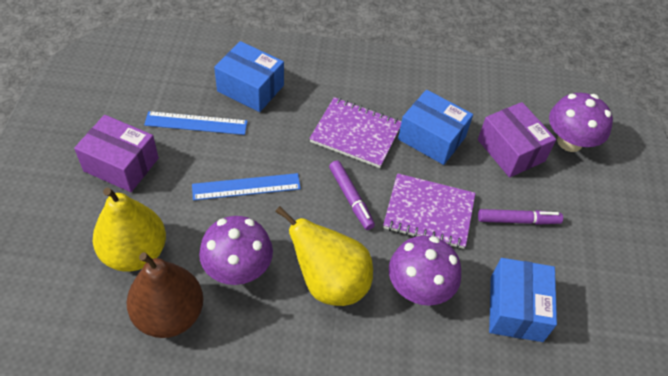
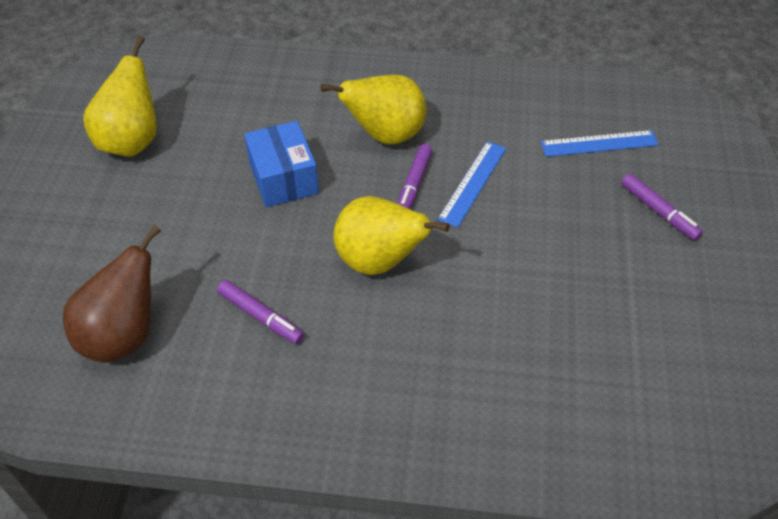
blue box: [214,41,284,112] [398,90,473,165] [489,258,557,342] = 3 -> [244,121,319,207] = 1
purple box: [74,115,159,192] [478,102,556,178] = 2 -> none = 0
purple marker: [329,160,375,230] [478,209,563,225] = 2 -> [217,280,304,344] [398,144,432,209] [621,174,703,240] = 3
purple mushroom: [199,216,273,285] [389,235,461,306] [549,93,613,152] = 3 -> none = 0
purple notebook: [309,97,402,168] [383,173,476,249] = 2 -> none = 0
yellow pear: [93,188,166,272] [275,206,373,306] = 2 -> [83,36,157,157] [320,75,427,145] [333,196,450,275] = 3

